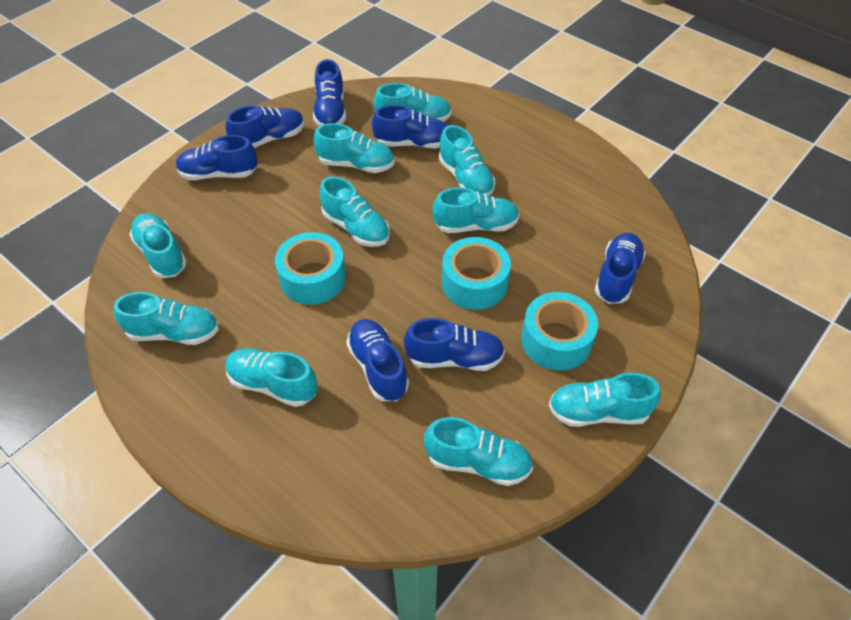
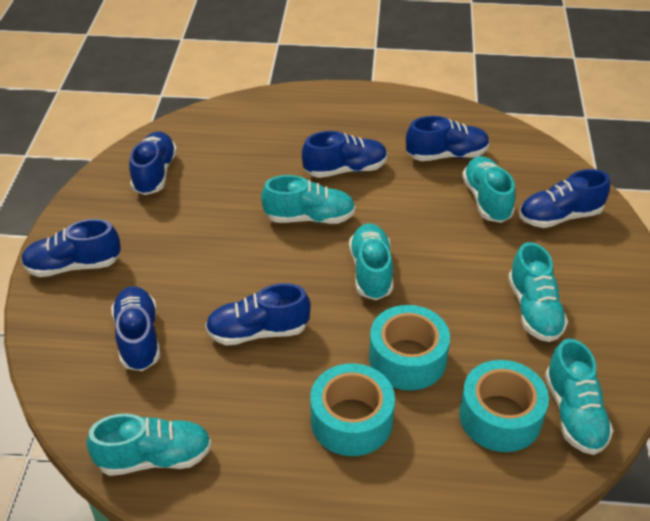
turquoise shoe: [114,292,219,345] [129,213,187,278] [225,348,318,407] [314,123,394,173] [319,176,390,247] [374,83,452,122] [424,417,533,486] [432,188,519,233] [439,125,495,196] [549,373,660,427] = 10 -> [86,414,212,476] [261,175,355,224] [349,223,393,300] [462,156,515,223] [508,242,568,342] [545,339,614,455] = 6

